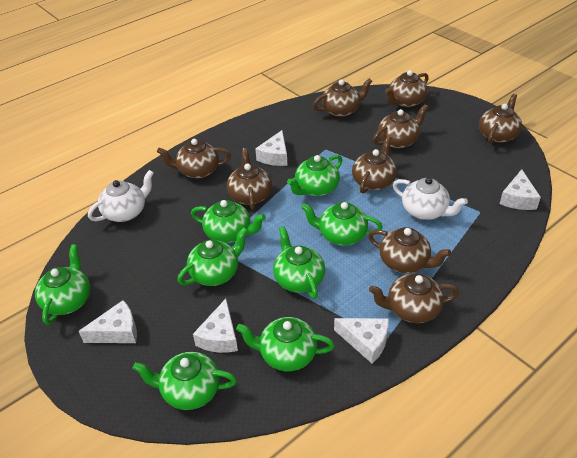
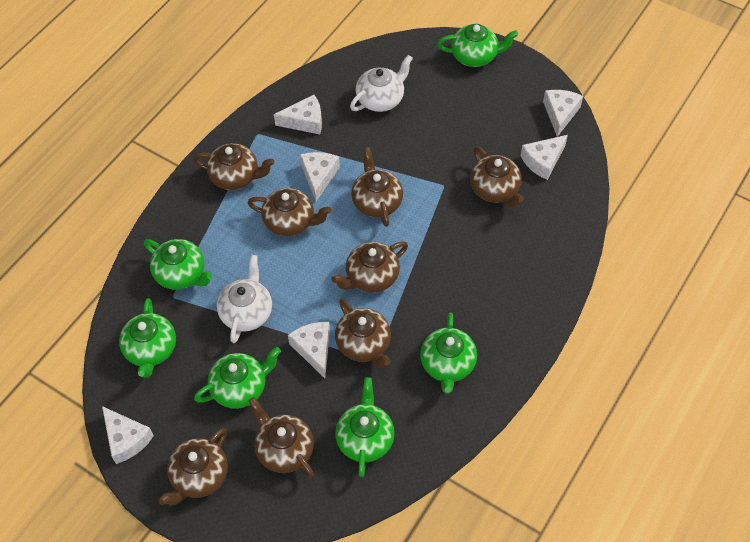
brown teapot: [157,139,231,179] [227,148,272,210] [313,78,373,117] [352,136,397,194] [368,227,451,273] [369,273,459,323] [373,104,429,149] [385,70,429,107] [479,94,522,144] = 9 -> [158,428,228,505] [193,143,274,190] [248,188,332,236] [249,397,314,478] [331,242,408,293] [335,298,391,368] [351,147,403,227] [470,146,524,208] = 8
green teapot: [35,244,90,325] [133,352,237,410] [177,227,248,286] [191,200,266,243] [236,317,334,371] [273,226,325,299] [287,155,342,196] [301,202,383,246] = 8 -> [119,298,176,378] [144,239,212,290] [194,347,281,409] [335,377,395,477] [420,313,477,394] [437,24,518,67] = 6
white cheese: [79,300,137,343] [193,299,238,353] [255,130,287,166] [334,318,389,364] [500,169,541,210] = 5 -> [102,406,154,464] [274,95,322,135] [288,322,330,378] [300,152,340,202] [521,135,568,180] [543,90,583,137] = 6

